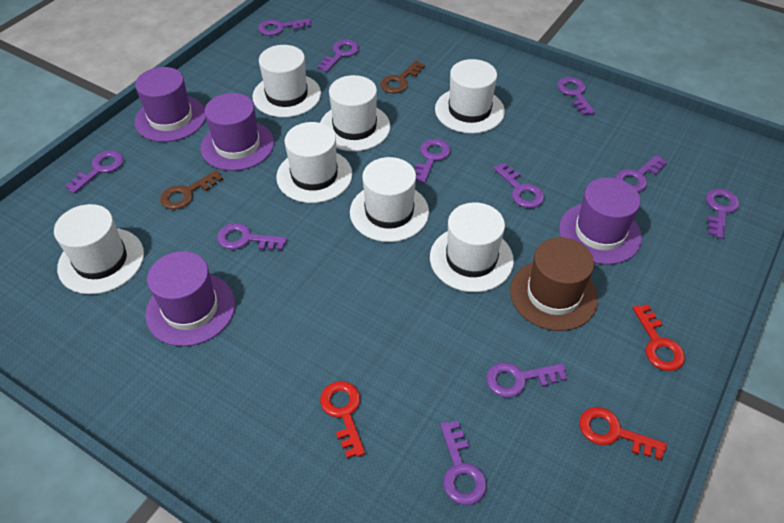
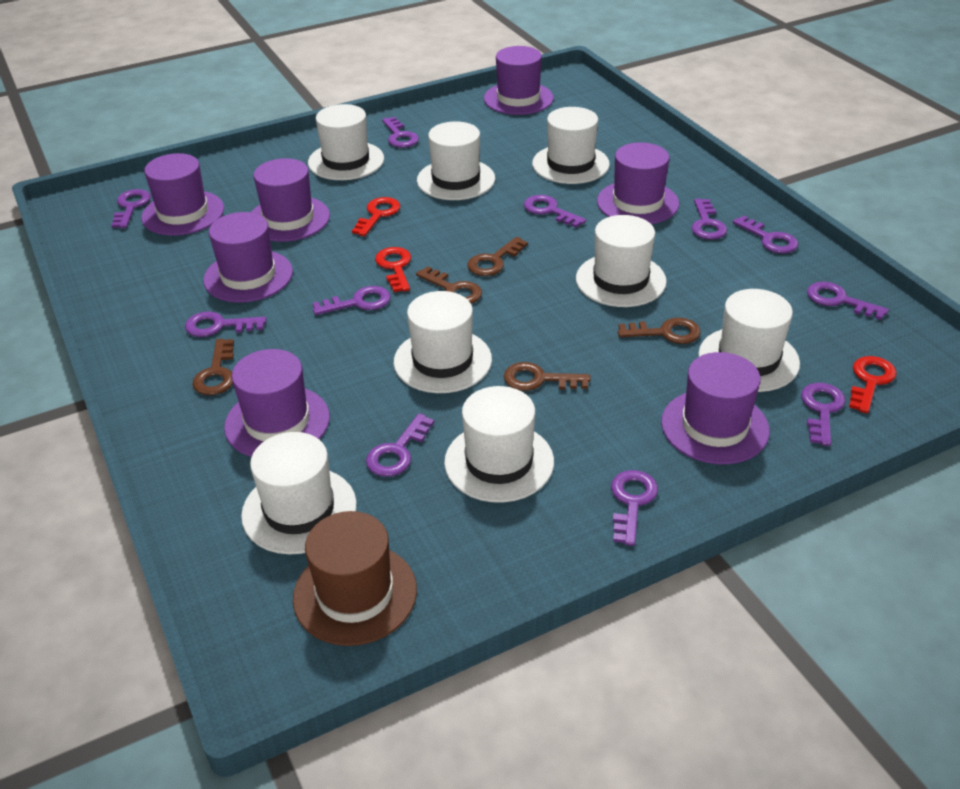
brown key: [160,170,223,210] [380,61,425,94] = 2 -> [192,339,234,395] [416,266,482,304] [468,237,528,276] [504,362,591,391] [618,318,701,344] = 5
purple hat: [134,67,206,142] [145,251,235,346] [200,93,274,171] [559,177,642,265] = 4 -> [141,153,224,236] [203,212,293,303] [224,349,330,457] [251,158,330,242] [484,46,554,115] [597,142,679,224] [661,352,770,464] = 7
white hat: [54,204,144,294] [252,45,321,117] [276,122,353,203] [320,75,391,151] [350,157,429,242] [430,202,514,292] [435,59,505,134] = 7 -> [241,432,357,555] [308,104,384,180] [394,291,492,393] [417,121,495,200] [444,386,554,503] [532,107,610,184] [576,215,667,307] [698,289,800,392] = 8

